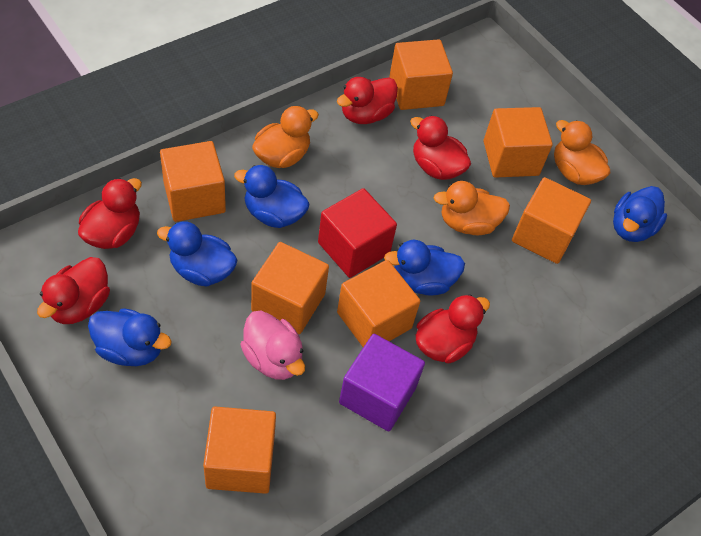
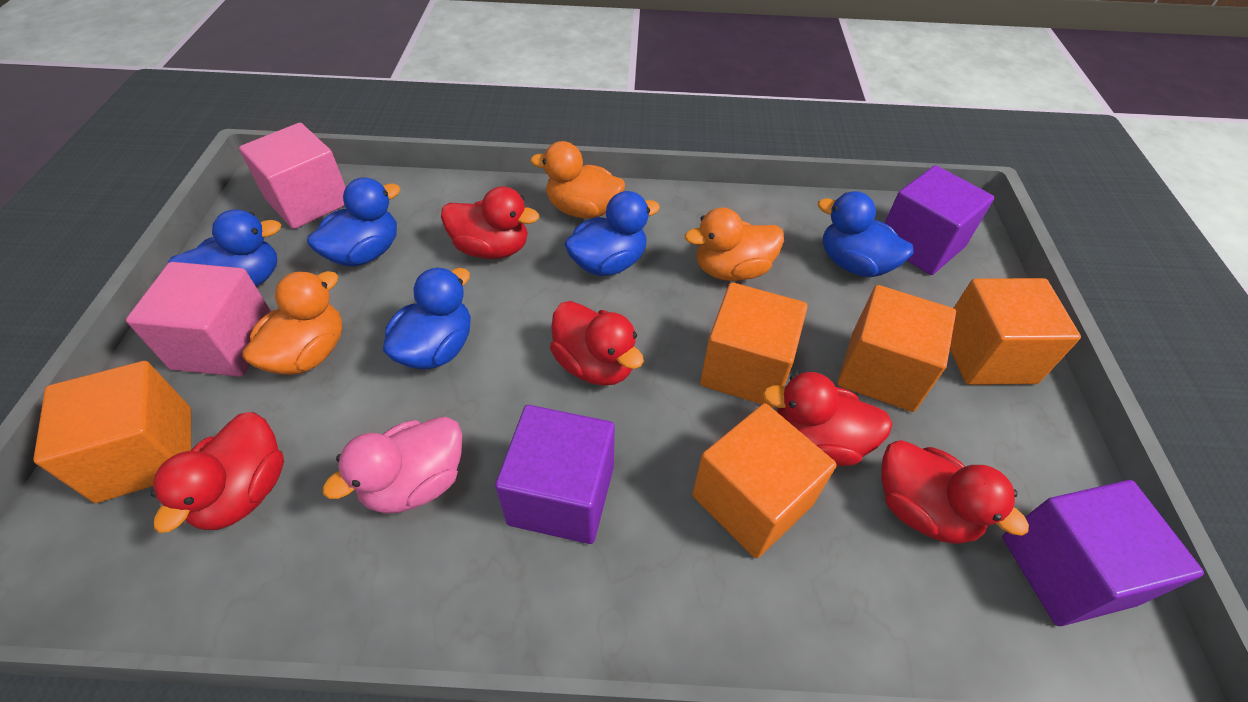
orange cube: [160,141,226,222] [203,407,276,494] [251,242,329,334] [337,260,420,347] [389,39,453,110] [484,107,553,178] [512,177,591,264] = 7 -> [33,361,191,503] [692,403,837,558] [700,282,808,408] [838,285,956,412] [950,278,1081,385] = 5
pink cube: none = 0 -> [126,262,271,377] [239,123,346,229] = 2
purple cube: [339,334,425,432] = 1 -> [495,405,615,544] [885,165,994,275] [1002,480,1204,626] = 3
red cube: [318,188,397,278] = 1 -> none = 0

